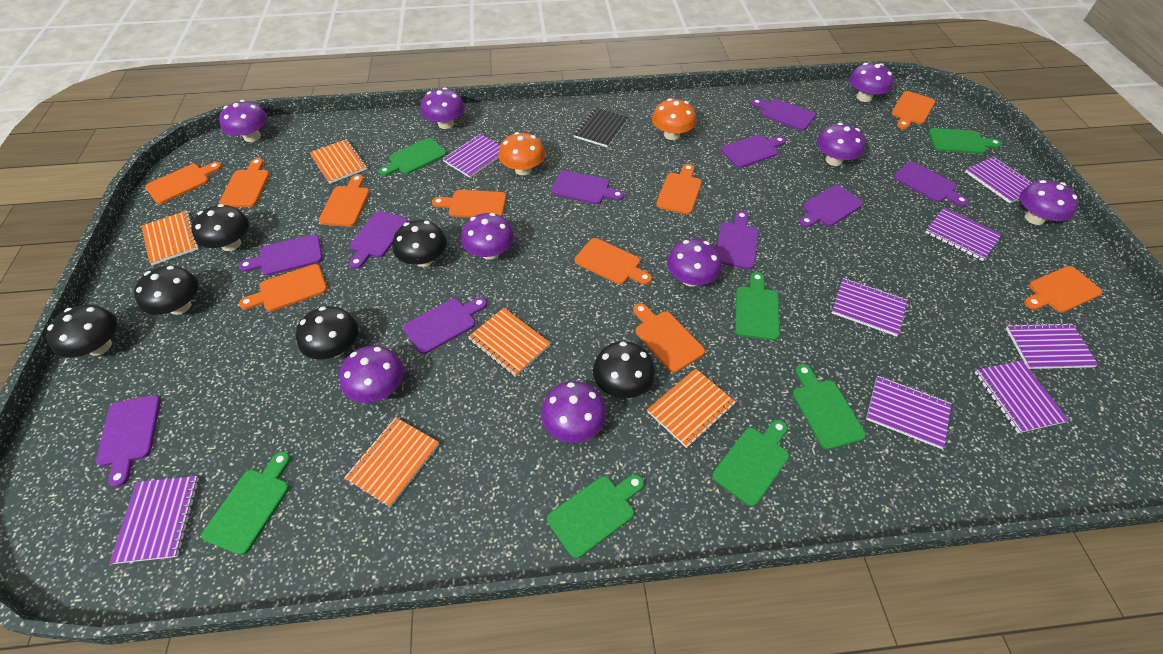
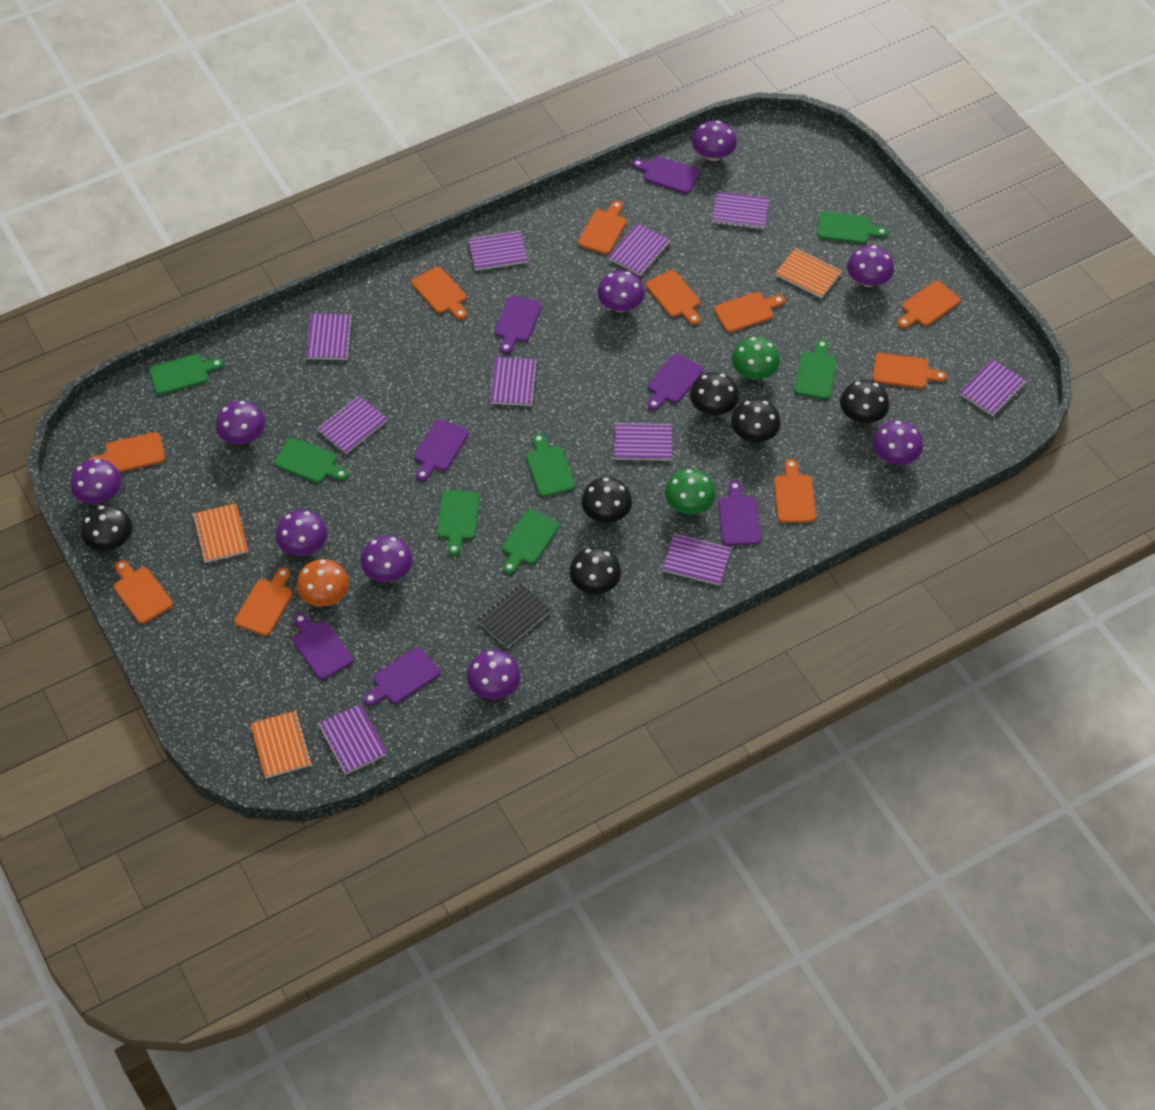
green mushroom: none = 0 -> [665,469,716,514] [732,337,780,379] = 2
orange mushroom: [498,132,545,175] [652,98,696,140] = 2 -> [297,559,349,607] = 1
orange notebook: [142,211,199,265] [310,139,367,184] [344,417,439,507] [468,308,551,377] [647,368,736,448] = 5 -> [193,503,248,563] [251,711,312,778] [775,248,842,298] = 3
purple cutting board: [96,395,161,487] [239,235,323,276] [349,211,408,269] [403,297,487,354] [551,170,624,204] [716,211,759,269] [721,135,786,168] [751,98,816,131] [799,185,863,227] [893,162,968,206] = 10 -> [293,613,353,680] [363,647,440,706] [414,419,469,481] [494,296,542,354] [632,157,700,194] [648,354,704,411] [718,481,761,546] = 7
purple notebook: [110,476,199,564] [442,134,500,178] [832,278,907,336] [866,376,951,449] [925,208,1002,261] [965,157,1032,203] [975,360,1069,433] [1006,323,1098,369] = 8 -> [306,314,353,360] [317,396,388,454] [318,704,387,775] [468,230,528,271] [490,357,538,406] [608,223,671,276] [614,422,672,461] [663,534,732,586] [712,192,769,230] [959,359,1026,416] = 10

